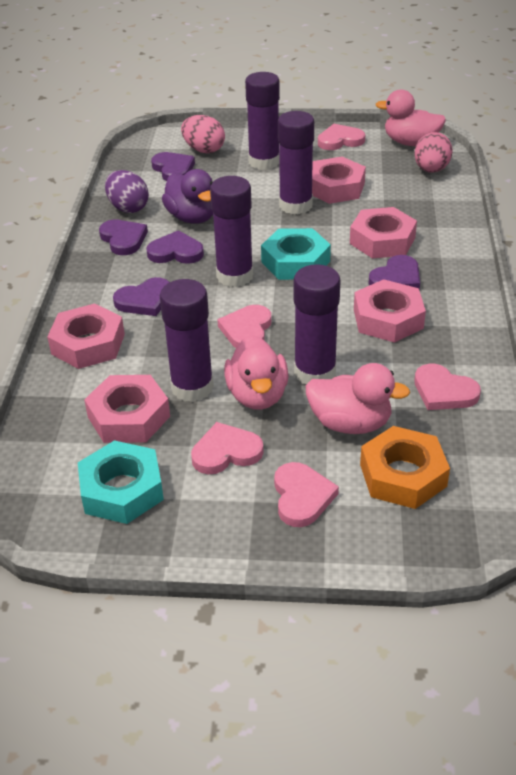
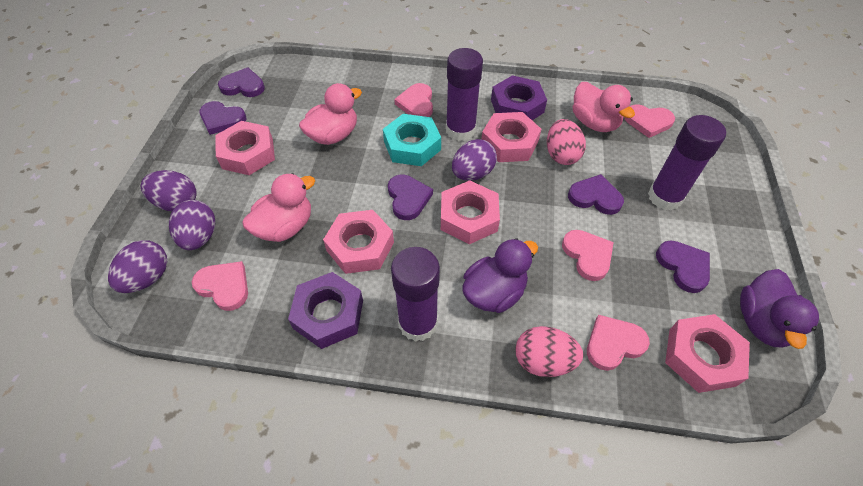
orange nut: [360,426,450,509] = 1 -> none = 0
purple duck: [162,169,213,224] = 1 -> [462,238,538,313] [740,269,819,349] = 2
purple egg: [105,170,149,213] = 1 -> [108,240,167,293] [141,170,197,211] [169,200,215,250] [452,139,497,181] = 4
purple glue stick: [160,279,214,402] [210,176,253,287] [245,72,280,170] [278,111,314,214] [293,264,341,384] = 5 -> [391,247,440,342] [446,48,483,141] [648,115,726,210] = 3
purple nut: none = 0 -> [288,272,363,349] [491,75,547,120] = 2
turquoise nut: [78,440,164,524] [261,228,331,280] = 2 -> [383,114,441,166] = 1

